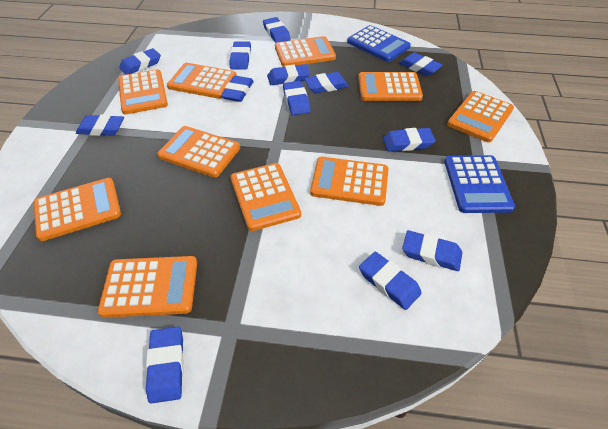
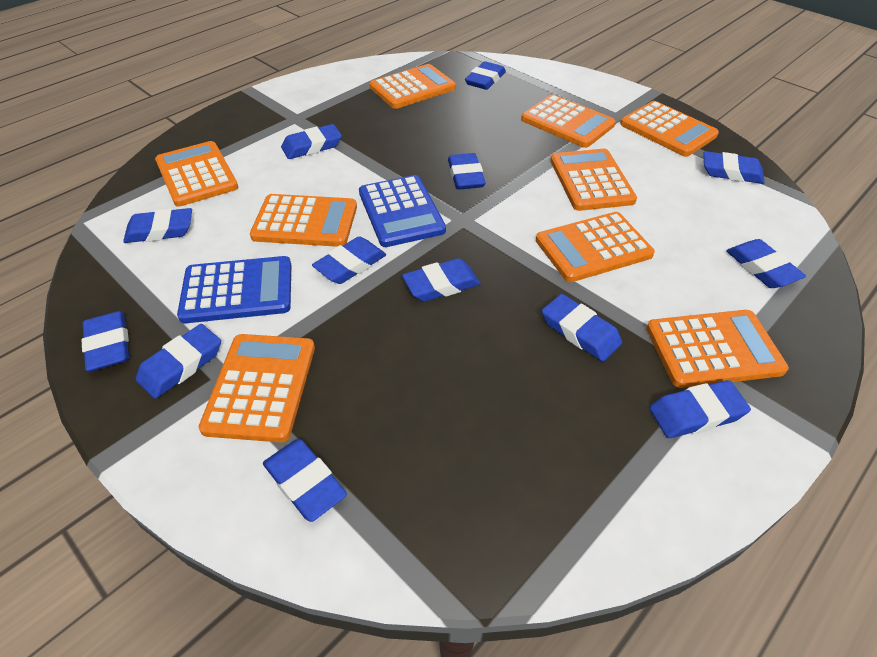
orange calculator: [33,178,121,241] [98,256,197,318] [118,69,168,114] [157,126,240,178] [167,63,237,99] [230,163,301,231] [275,36,336,67] [310,157,389,206] [358,72,423,101] [447,91,514,142] = 10 -> [155,141,238,207] [199,334,315,442] [250,194,357,247] [370,64,456,109] [521,94,616,148] [536,212,655,282] [550,149,637,211] [620,101,719,157] [646,310,789,388] = 9

